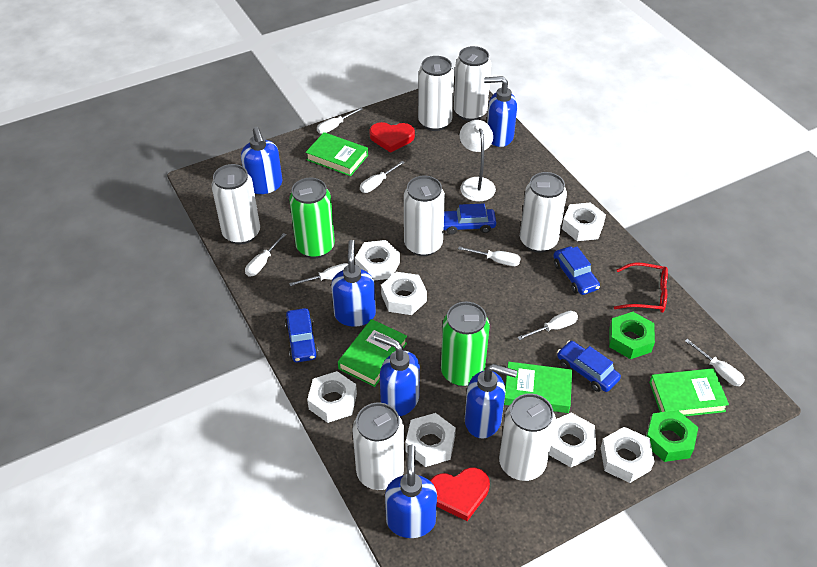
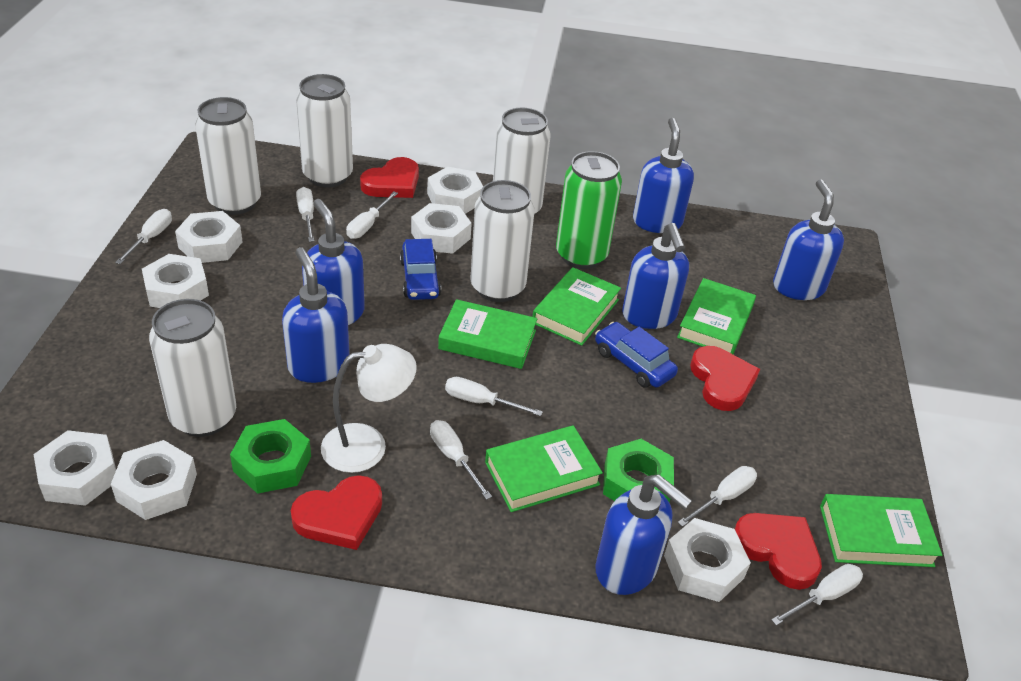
blue car: [285,308,318,362] [444,204,496,235] [553,246,600,295] [557,341,621,392] = 4 -> [400,239,441,300] [595,322,678,388] = 2
green book: [306,132,368,176] [338,319,407,387] [504,362,572,413] [649,368,729,416] = 4 -> [438,299,537,369] [485,425,603,512] [532,267,621,346] [677,278,756,354] [820,494,942,567] = 5
green can: [289,178,335,258] [441,302,490,387] = 2 -> [556,151,622,269] = 1
red glasses: [614,262,668,313] = 1 -> none = 0
red heart: [369,122,415,153] [430,468,490,521] = 2 -> [291,475,382,550] [360,157,419,198] [690,346,760,411] [734,513,822,590] = 4
white can: [211,164,260,244] [353,403,404,490] [404,176,445,256] [418,56,454,131] [454,46,491,121] [499,393,556,481] [520,172,567,253] = 7 -> [149,299,236,437] [195,97,261,215] [296,74,353,188] [470,180,534,302] [493,107,551,215] = 5

